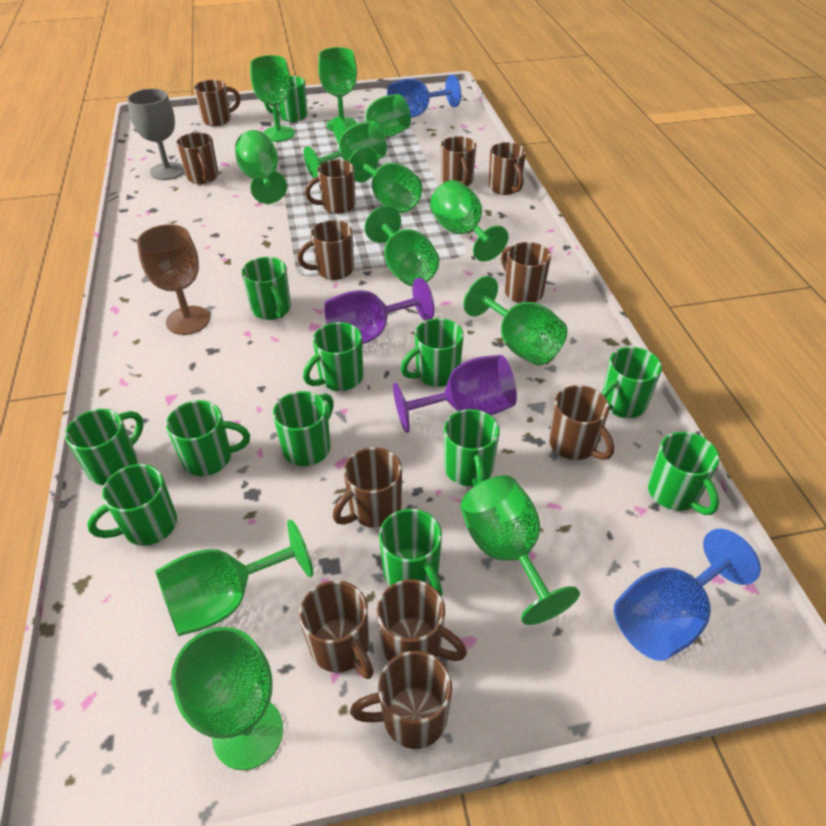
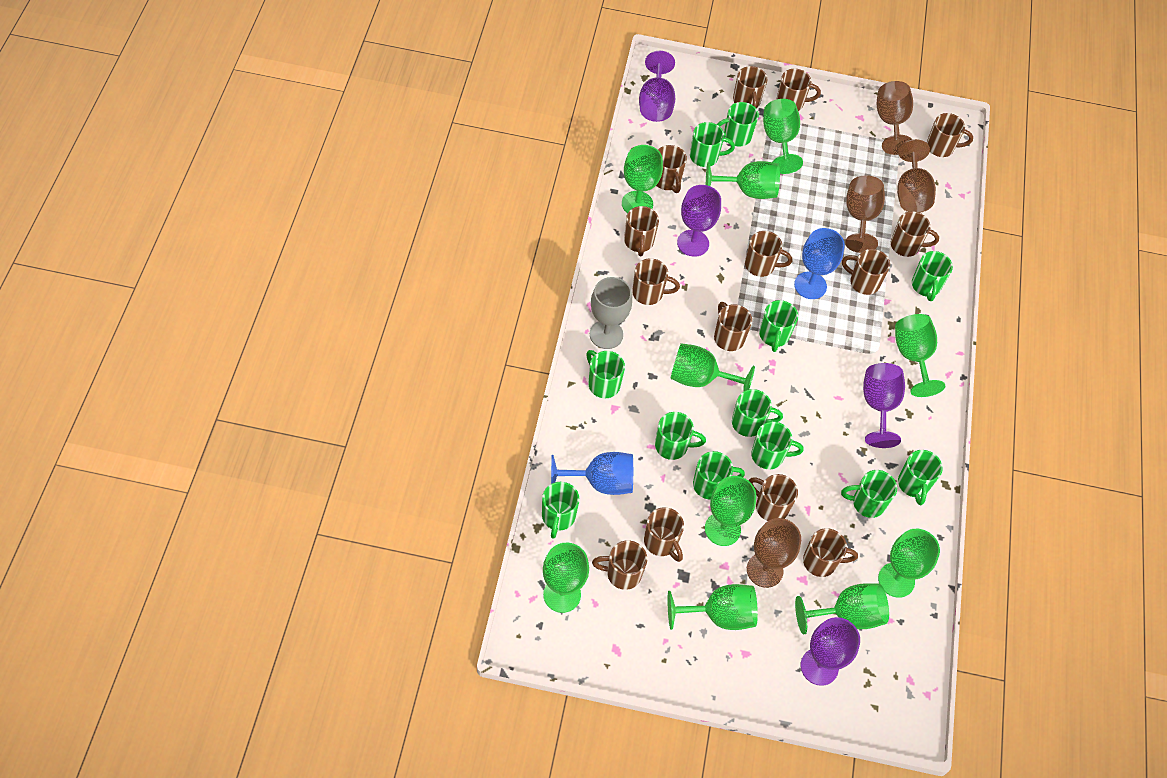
brown goblet: [137,224,210,335] = 1 -> [747,518,801,588] [845,175,885,253] [877,81,913,155] [897,139,936,213] = 4
brown mug: [176,133,219,184] [194,80,241,126] [297,220,354,280] [299,580,374,679] [305,160,356,214] [333,447,402,528] [350,651,452,749] [377,579,467,661] [441,136,476,186] [489,142,526,195] [501,242,551,303] [549,385,614,460] = 12 -> [592,540,647,590] [624,206,659,256] [632,258,680,305] [644,507,684,562] [656,145,687,193] [714,302,752,351] [733,66,767,108] [745,231,792,277] [748,474,798,521] [776,69,821,111] [803,528,858,577] [842,249,890,295] [891,211,939,257] [927,113,973,157] = 14
green goblet: [155,519,313,636] [171,627,283,770] [235,130,287,204] [250,55,295,142] [303,121,387,178] [318,47,357,132] [333,94,411,144] [348,147,422,213] [365,206,439,286] [430,180,509,262] [460,475,580,625] [463,276,567,365] = 12 -> [543,543,589,613] [622,145,663,213] [668,584,758,630] [670,343,755,391] [705,476,756,546] [706,161,780,199] [763,99,803,174] [795,583,889,634] [878,529,940,598] [895,314,945,397] = 10
purple goblet: [324,278,435,344] [393,355,517,433] = 2 -> [639,51,675,122] [677,185,721,257] [801,617,860,686] [863,363,905,448] = 4

